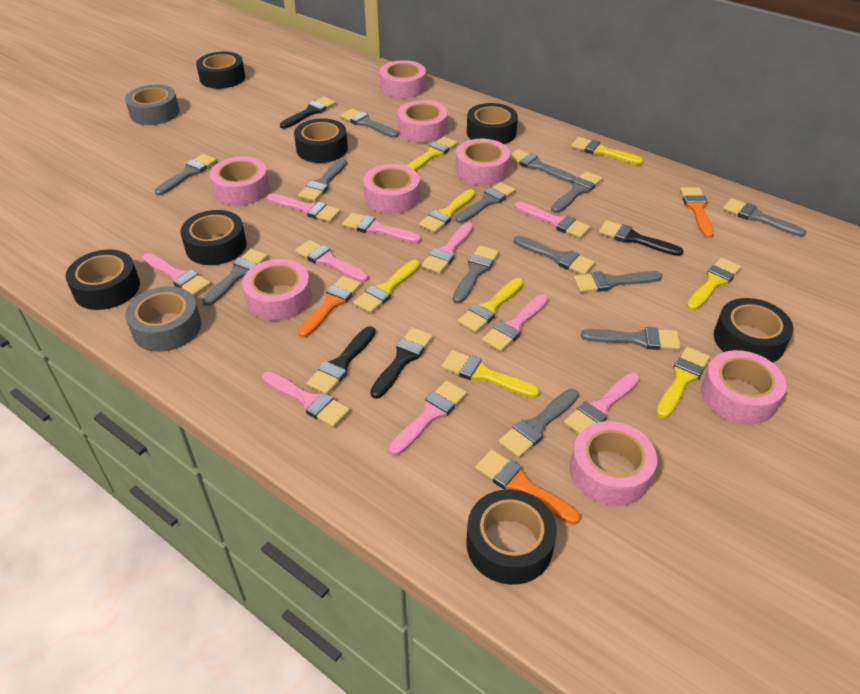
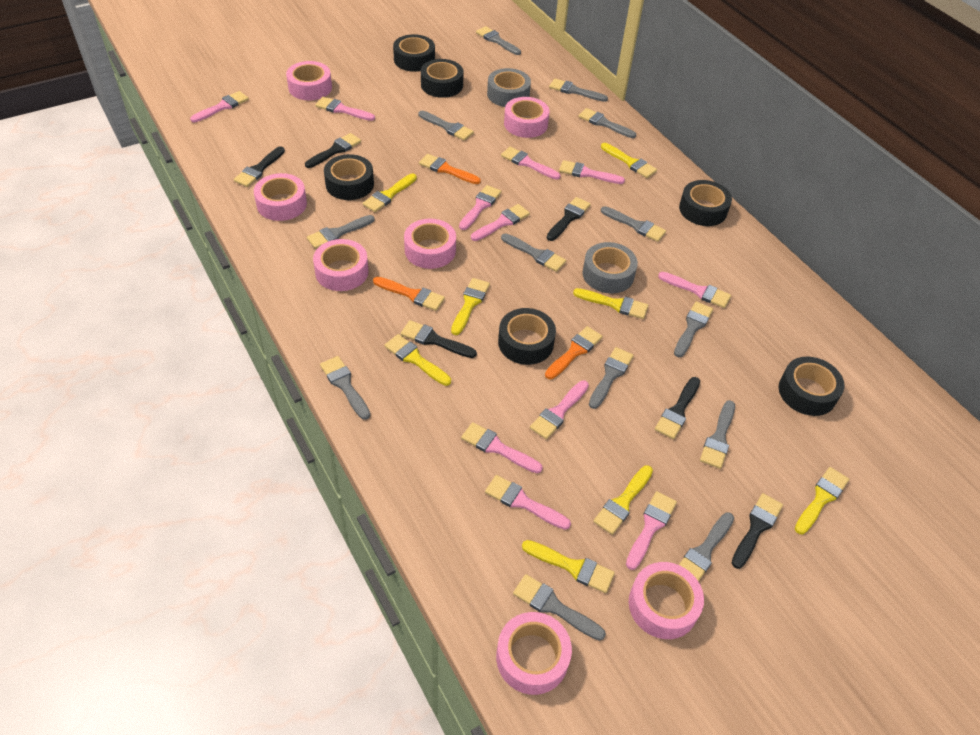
black brush: [280,97,336,129] [306,326,376,394] [370,327,433,399] [598,220,684,256] = 4 -> [234,146,285,187] [305,133,361,168] [401,320,477,358] [547,197,591,241] [655,377,700,439] [732,493,783,569] = 6
black tape: [66,249,140,310] [180,210,247,265] [196,52,245,89] [294,118,348,163] [466,489,557,585] [467,103,518,144] [714,298,793,363] = 7 -> [324,154,374,200] [393,34,435,72] [421,59,464,98] [498,308,556,365] [679,180,732,226] [778,357,845,416] = 6
pink brush: [142,253,211,296] [262,371,350,428] [267,194,341,222] [295,240,368,282] [342,213,421,243] [388,380,467,456] [421,222,473,274] [482,294,548,352] [514,202,591,238] [564,372,640,434] = 10 -> [190,91,249,122] [315,97,375,121] [459,185,501,230] [461,422,543,473] [471,204,530,241] [485,475,571,530] [501,147,561,180] [530,380,589,439] [559,160,625,184] [626,491,677,570] [658,272,731,308] = 11
pink tape: [210,157,269,205] [242,259,312,321] [363,164,420,214] [380,60,426,98] [397,100,448,143] [456,139,510,185] [570,421,657,506] [701,350,786,425] = 8 -> [254,173,307,221] [286,61,332,100] [313,239,369,291] [404,219,456,269] [496,612,572,695] [504,97,549,138] [629,562,704,639] = 7

